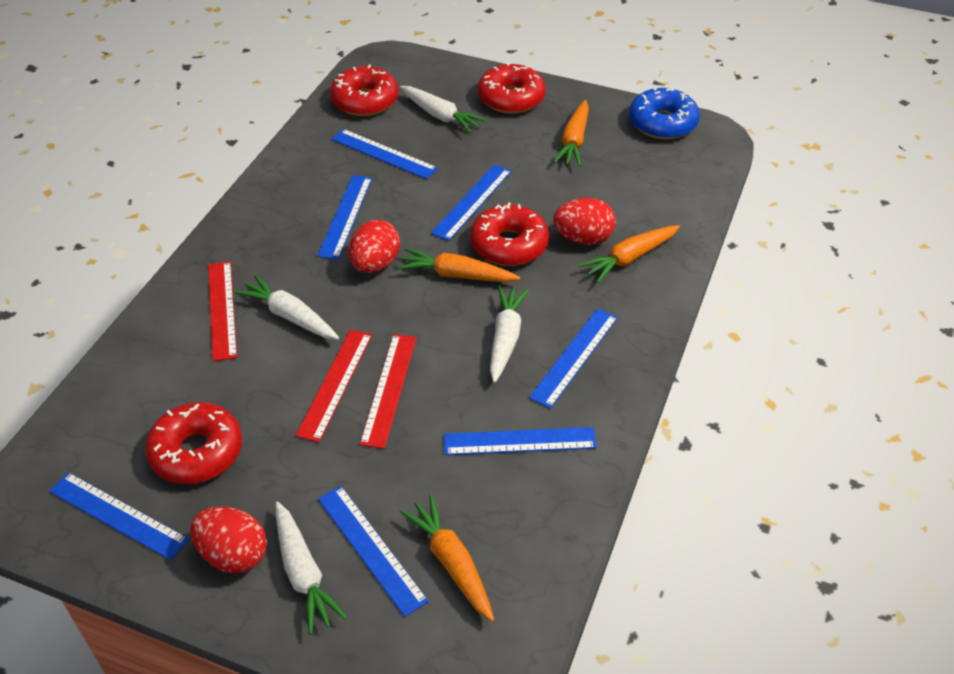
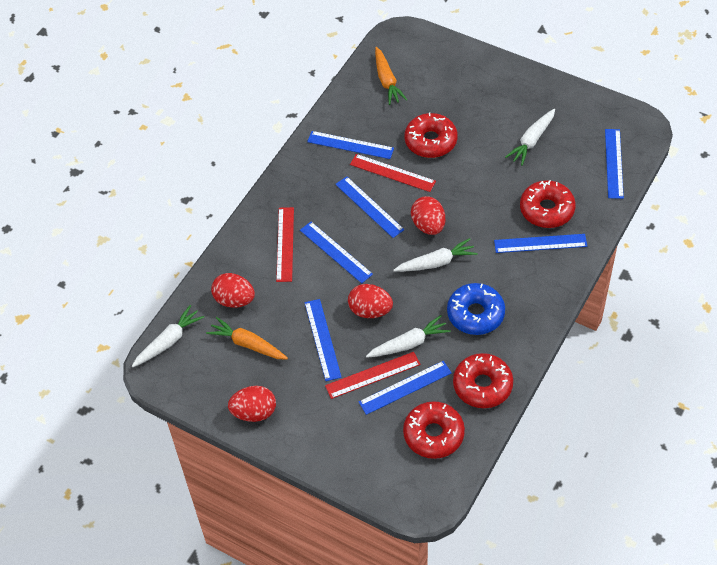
orange carrot: [397,248,520,282] [400,495,494,622] [554,100,589,167] [579,225,680,283] = 4 -> [206,317,288,359] [375,47,407,105] = 2
red egg: [190,507,267,573] [349,220,400,273] [553,198,616,245] = 3 -> [211,273,255,308] [228,386,276,422] [348,284,393,318] [411,196,445,235] = 4

